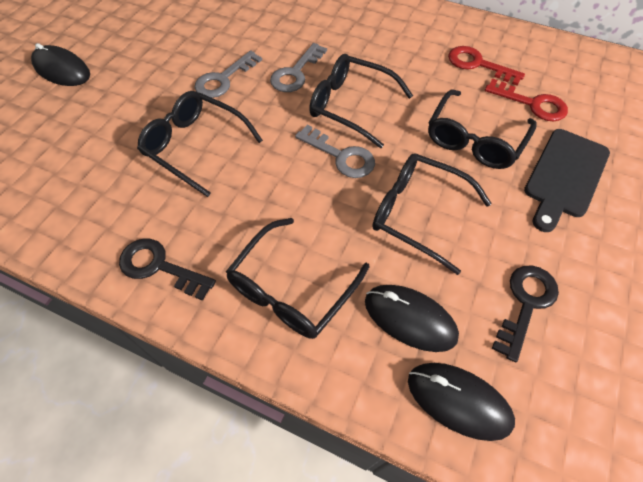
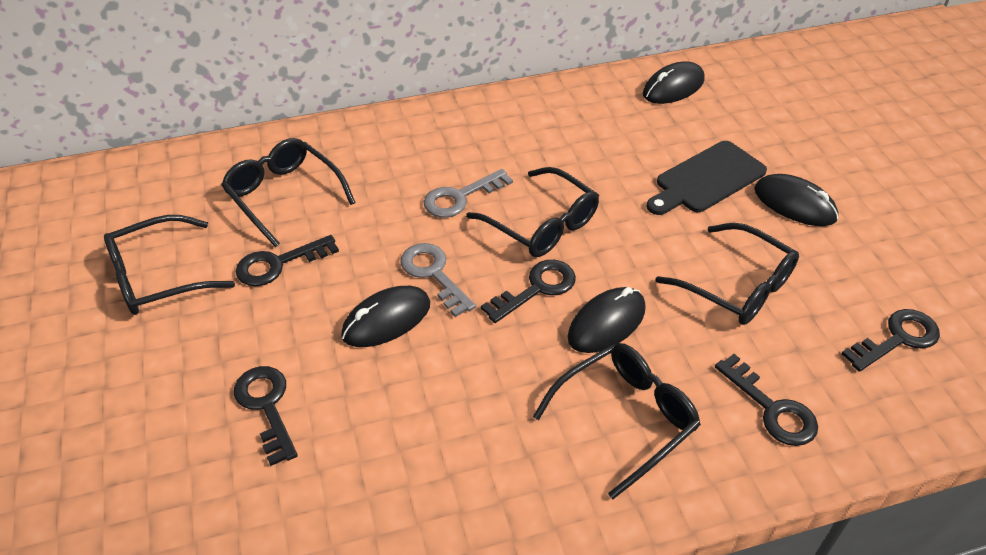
black key: [119,239,216,301] [492,266,559,362] = 2 -> [234,366,298,466] [236,235,339,286] [481,260,576,323] [715,354,818,446] [842,309,940,372] = 5
black mouse: [31,43,90,86] [365,285,459,352] [408,363,515,441] = 3 -> [341,286,430,347] [567,287,646,353] [643,61,705,104] [754,174,838,226] = 4
grey key: [195,50,262,98] [270,43,327,92] [295,125,375,178] = 3 -> [400,243,476,317] [424,169,513,218] = 2
red key: [448,46,525,85] [485,79,568,121] = 2 -> none = 0

